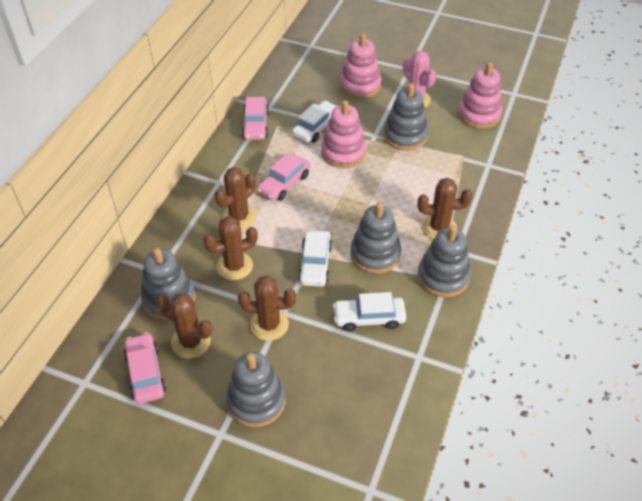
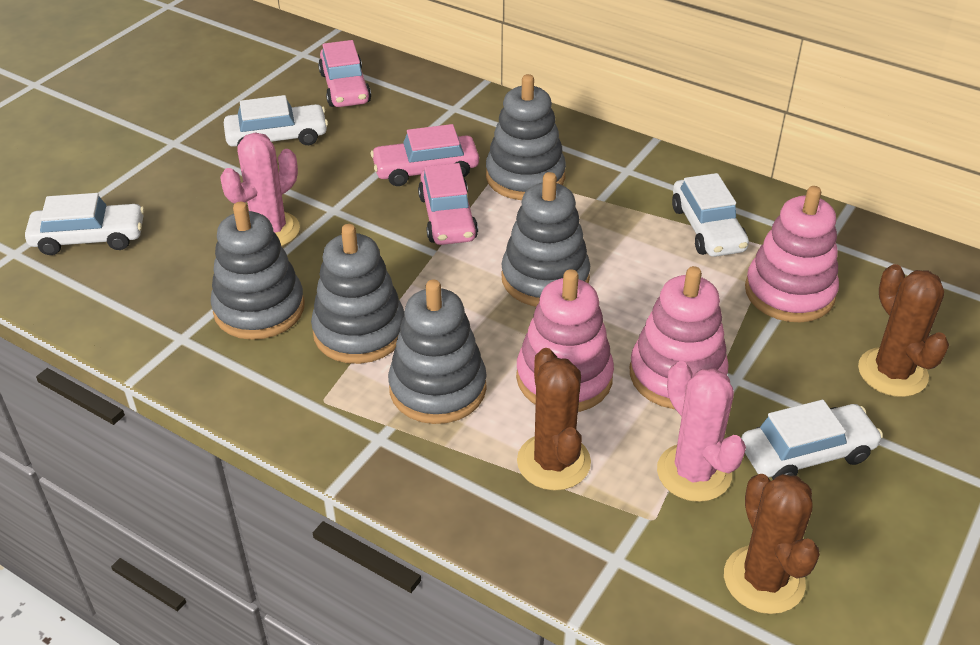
brown cactus: [157,293,212,359] [203,217,258,280] [214,167,257,229] [238,276,296,341] [418,178,473,239] = 5 -> [517,348,591,491] [724,474,820,614] [858,264,949,397] = 3
pink cactus: [403,51,436,108] = 1 -> [220,133,300,246] [657,361,746,502] = 2
white car: [292,101,337,143] [298,230,332,287] [333,292,406,331] = 3 -> [25,193,144,255] [224,95,328,147] [672,173,749,257] [741,400,883,480] = 4

